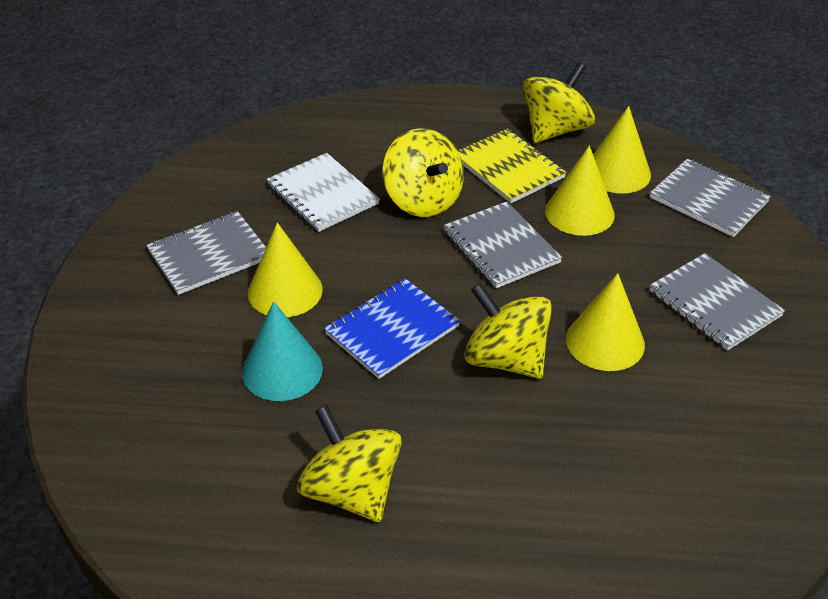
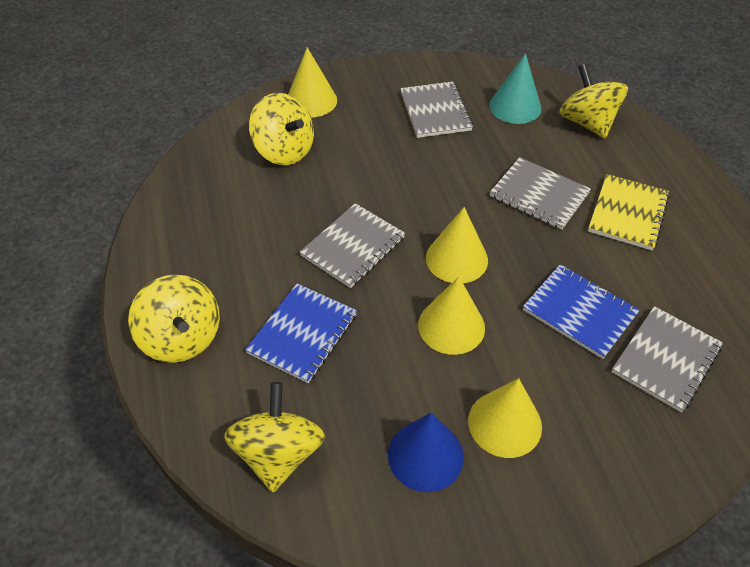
blue cone: none = 0 -> [388,412,464,492] = 1
blue notebook: [324,278,460,379] = 1 -> [245,283,357,383] [523,264,640,359] = 2
white notebook: [267,153,380,232] = 1 -> none = 0

